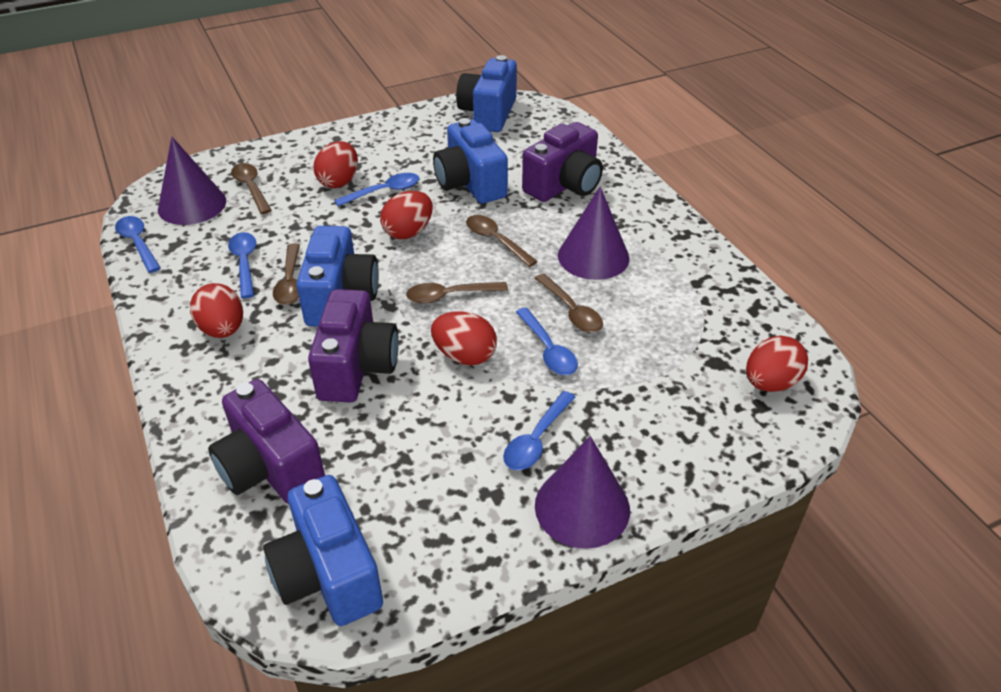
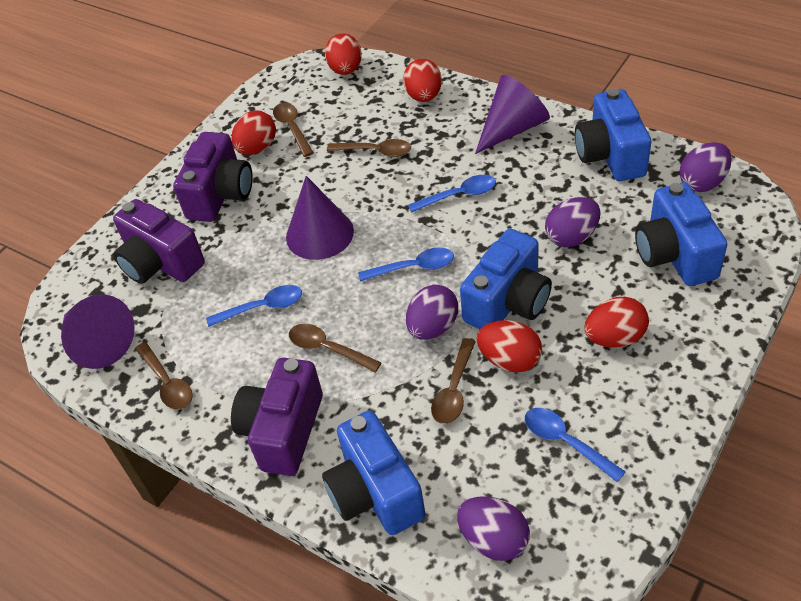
blue spoon: [115,216,161,273] [228,232,256,298] [334,173,419,207] [503,391,575,470] [516,308,578,375] = 5 -> [206,285,302,327] [358,247,454,281] [408,175,496,213] [525,408,626,482] = 4
purple egg: none = 0 -> [406,285,458,340] [457,496,530,561] [545,197,601,247] [679,142,732,192] = 4

